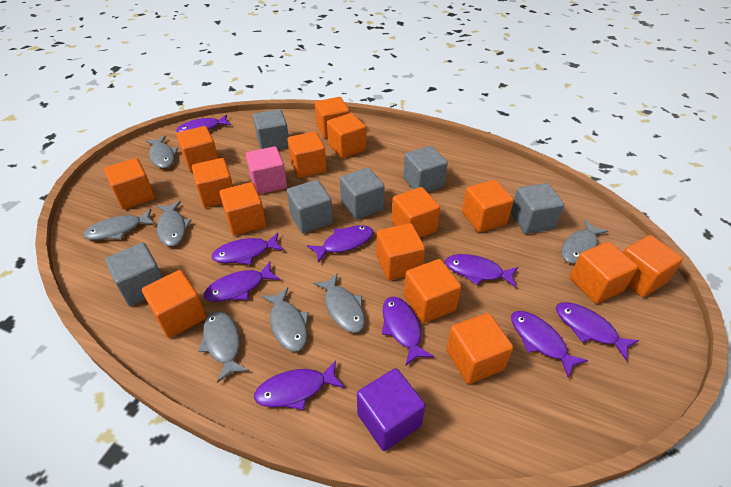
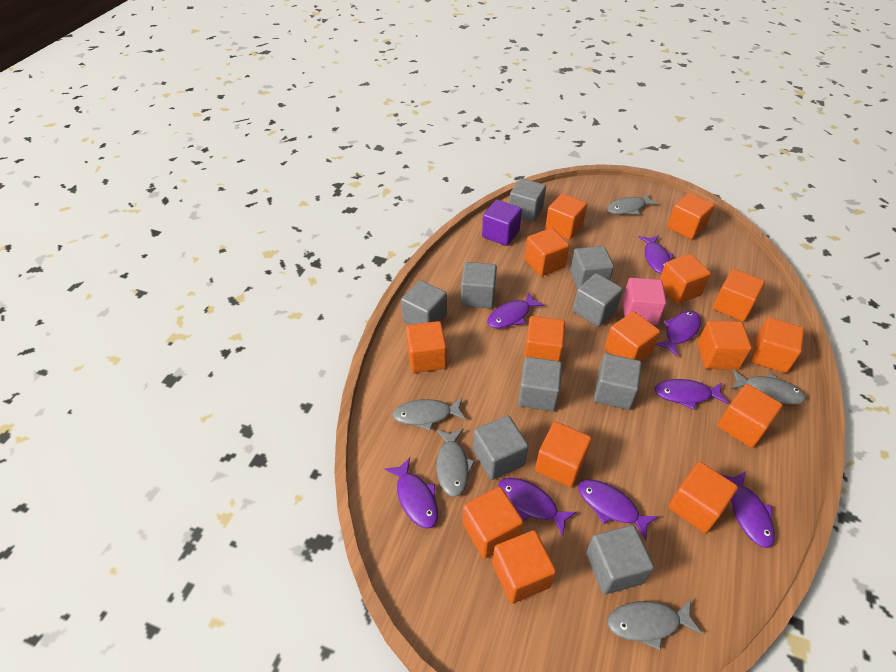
grey cube: [105,243,163,306] [253,109,289,150] [287,180,333,233] [340,168,385,220] [403,146,448,192] [511,183,564,234] = 6 -> [401,280,447,325] [461,262,497,308] [473,416,528,480] [509,178,546,222] [518,357,562,411] [570,246,614,289] [573,273,623,327] [586,525,654,594] [594,353,642,410] = 9
grey fish: [83,209,155,240] [146,136,178,168] [157,201,191,246] [198,311,248,383] [262,287,309,352] [313,273,365,333] [561,220,608,264] = 7 -> [392,398,466,431] [436,429,475,497] [607,194,658,215] [607,600,702,650] [731,369,806,404] = 5
purple fish: [176,115,231,132] [204,262,280,302] [211,233,284,265] [254,360,345,410] [307,225,374,263] [382,297,434,366] [445,254,518,288] [511,311,588,377] [556,302,639,361] = 9 -> [385,457,438,529] [487,293,544,328] [498,478,577,536] [578,479,659,541] [639,235,673,274] [654,379,728,410] [656,311,701,356] [722,471,775,548] = 8

